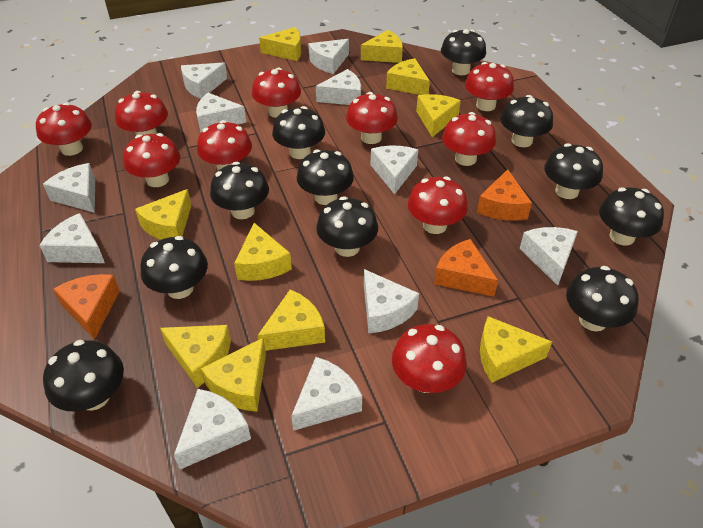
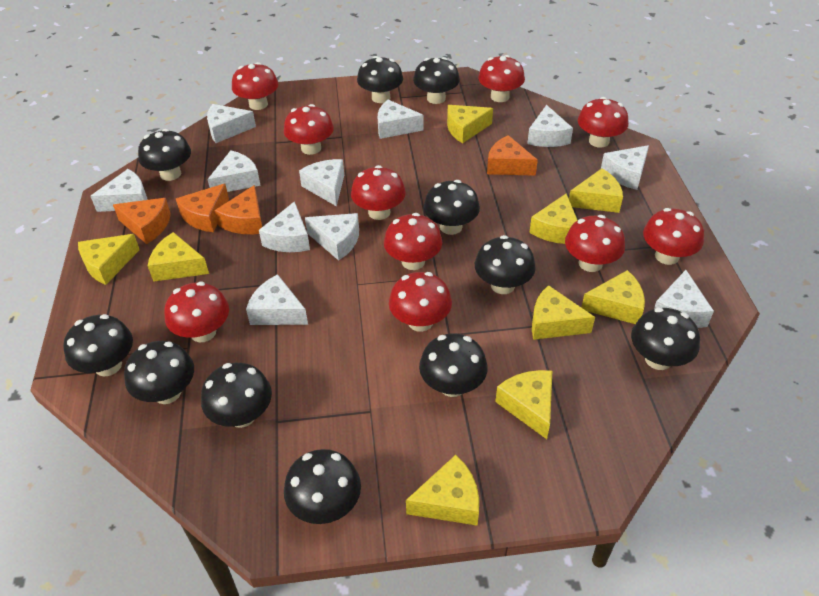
orange cheese: [53,274,120,339] [434,239,498,297] [477,169,532,221] = 3 -> [113,198,171,244] [176,183,229,232] [215,185,262,234] [487,135,538,176] = 4
yellow cheese: [135,189,192,240] [160,325,231,388] [201,338,266,412] [234,223,292,281] [257,289,325,351] [259,27,301,61] [361,30,403,63] [386,58,430,95] [416,94,461,137] [480,316,552,383] = 10 -> [78,234,140,285] [148,232,209,282] [406,455,479,526] [447,105,493,143] [495,370,552,439] [529,193,577,244] [532,285,595,340] [569,168,623,213] [581,270,645,324] = 9

